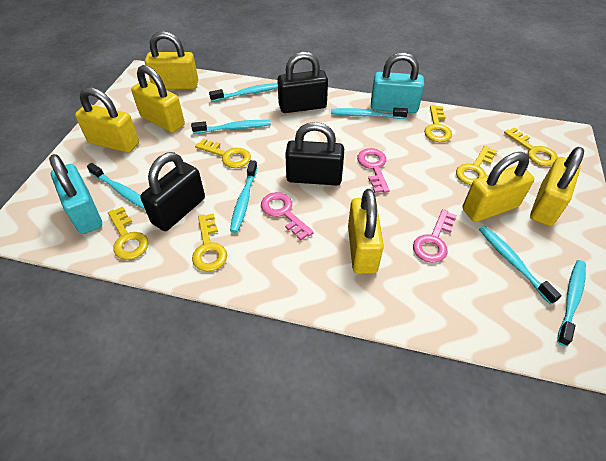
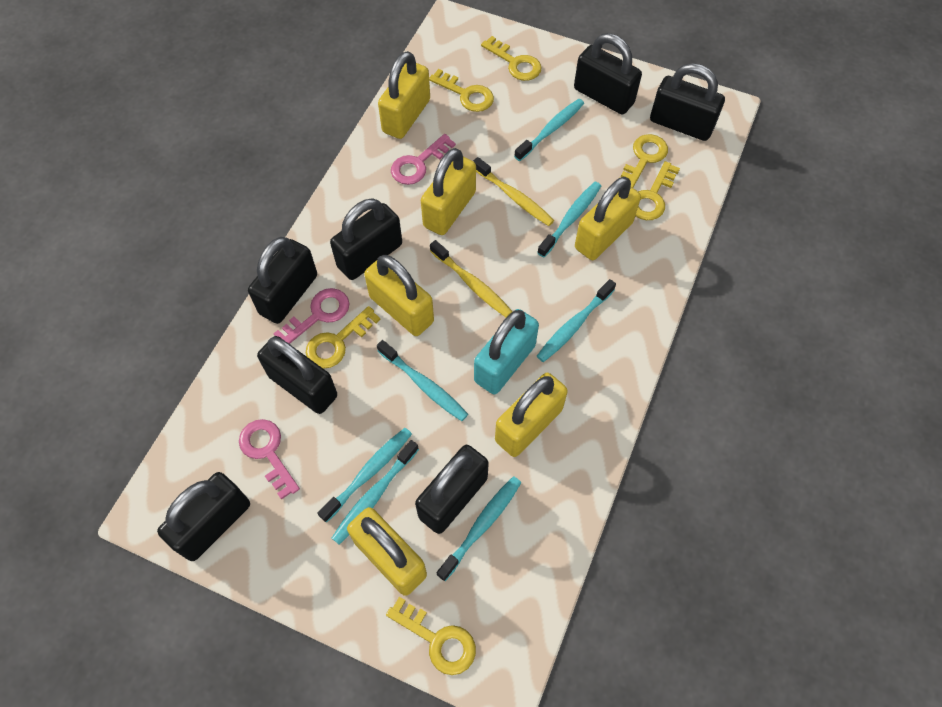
black padlock: [140,152,205,231] [277,52,328,113] [285,122,344,186] = 3 -> [157,472,250,561] [248,237,317,324] [257,336,337,414] [330,199,402,280] [415,445,489,534] [574,33,642,114] [650,63,725,141] = 7
turquoise padlock: [49,154,102,234] [371,52,424,113] = 2 -> [474,309,539,394] = 1
yellow toothbrush: none = 0 -> [430,240,513,318] [473,157,554,226] = 2

